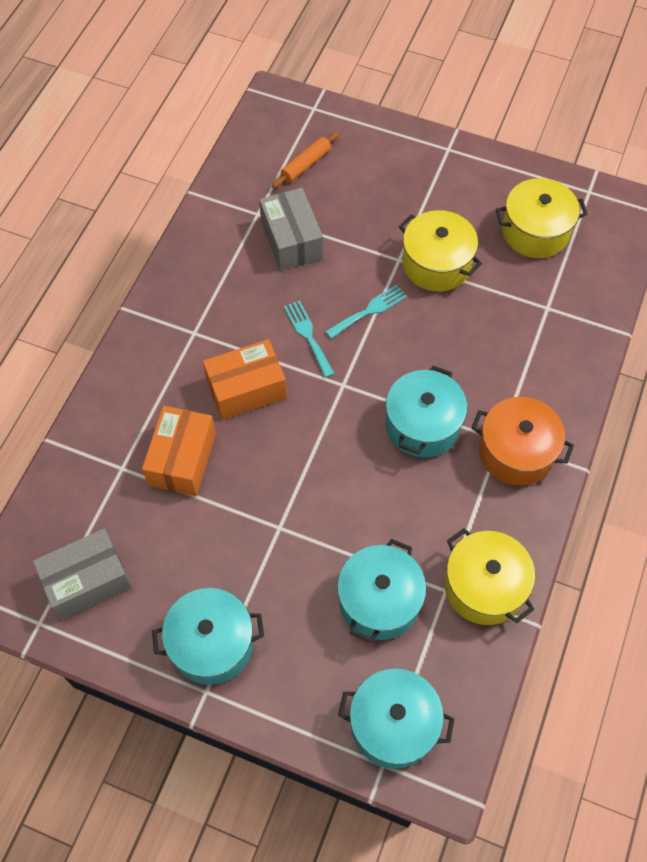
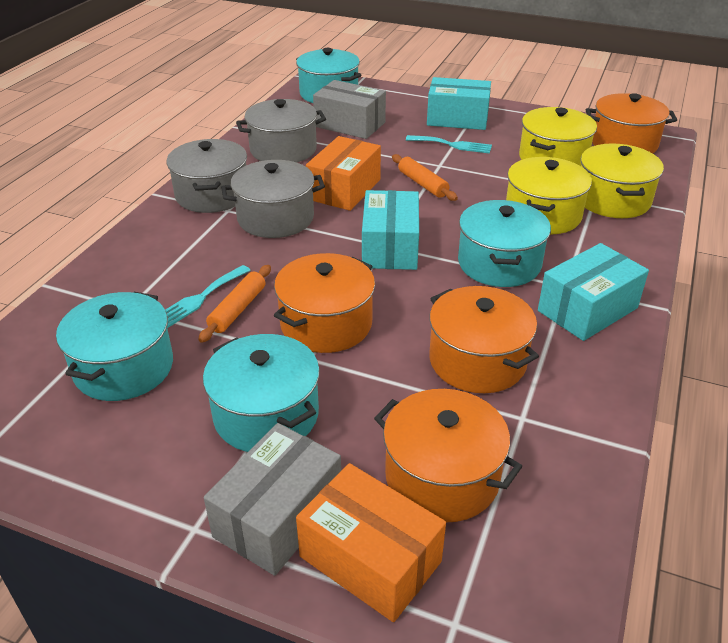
grey pot: none = 0 -> [167,139,247,213] [221,160,325,238] [236,99,326,162] = 3
orange pot: [471,397,574,486] = 1 -> [274,253,375,353] [374,389,522,522] [429,286,539,393] [586,93,677,153] = 4
orange rolling pin: [272,131,339,188] = 1 -> [198,265,271,343] [392,154,458,201] = 2
turquoise box: none = 0 -> [362,190,419,270] [427,77,491,130] [538,243,649,341] = 3

